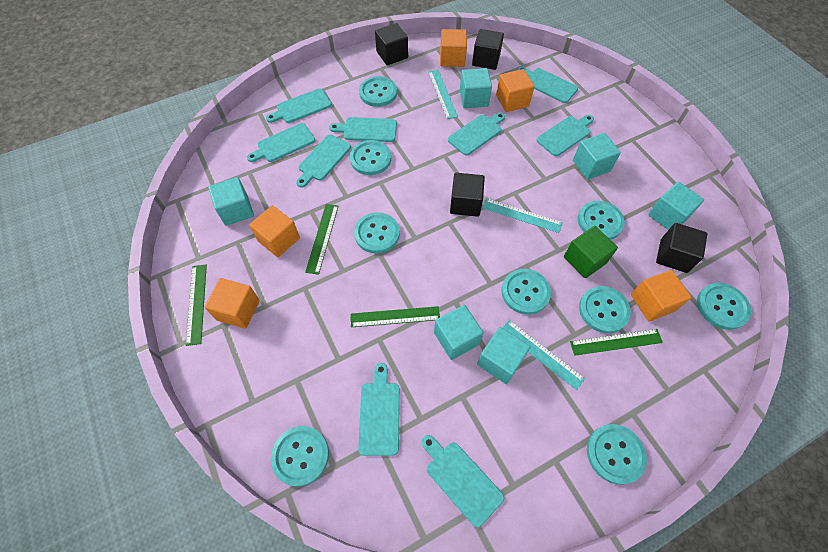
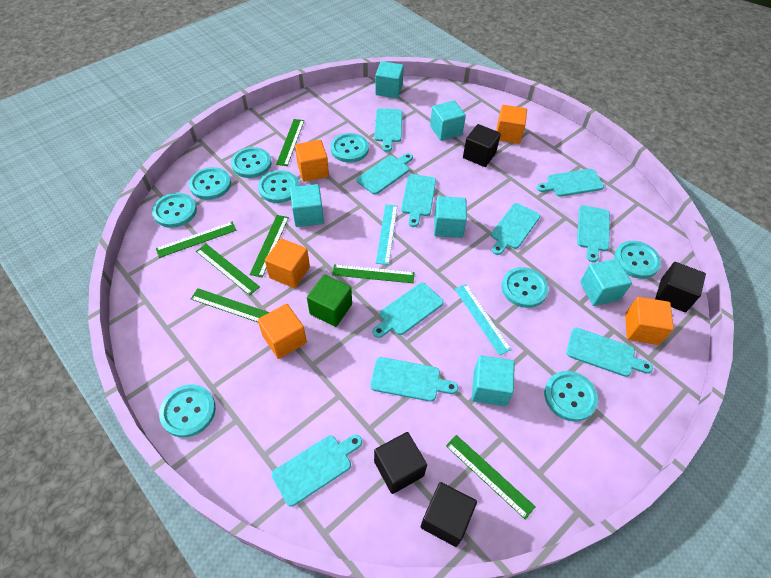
green ruler: [186,265,207,346] [305,204,338,275] [350,306,440,327] [570,329,663,356] = 4 -> [156,222,237,258] [191,288,270,322] [196,244,260,295] [249,215,289,277] [276,119,304,166] [332,264,415,283] [446,435,536,520] = 7
turquoise cutting board: [247,123,315,162] [266,89,332,123] [296,135,351,188] [329,117,397,142] [358,363,400,456] [421,435,504,527] [448,112,505,156] [517,67,578,103] [536,115,594,156] = 9 -> [271,434,362,507] [357,153,413,195] [370,357,458,402] [373,283,443,338] [374,108,402,152] [401,174,436,227] [491,203,540,255] [537,169,604,197] [566,328,653,377] [577,205,610,262] = 10
turquoise ruler: [428,70,458,119] [482,198,563,233] [502,320,585,390] = 3 -> [376,204,397,265] [455,284,512,356] = 2

